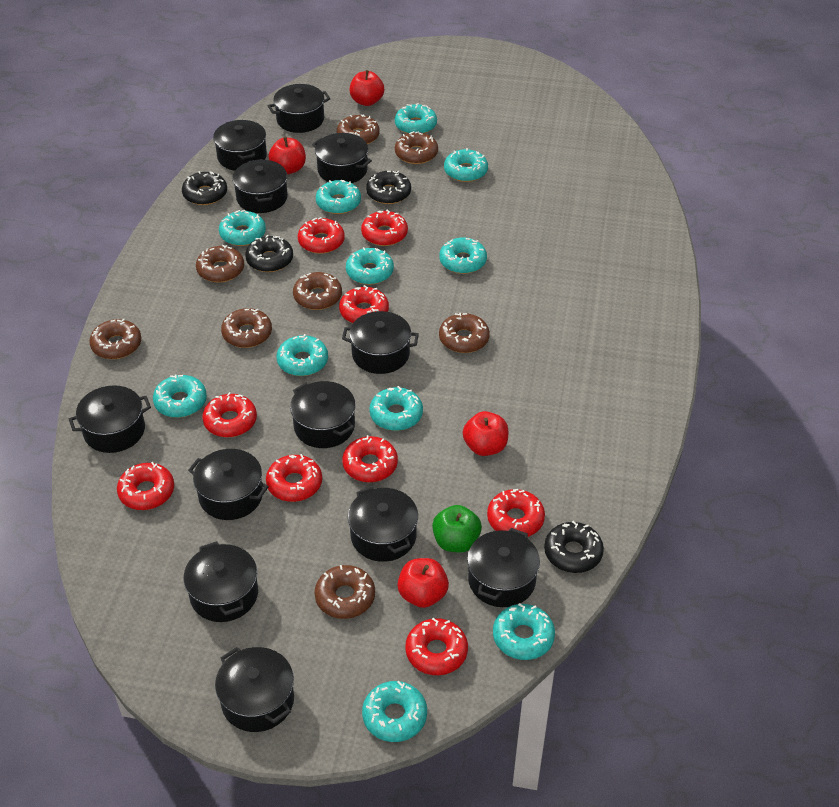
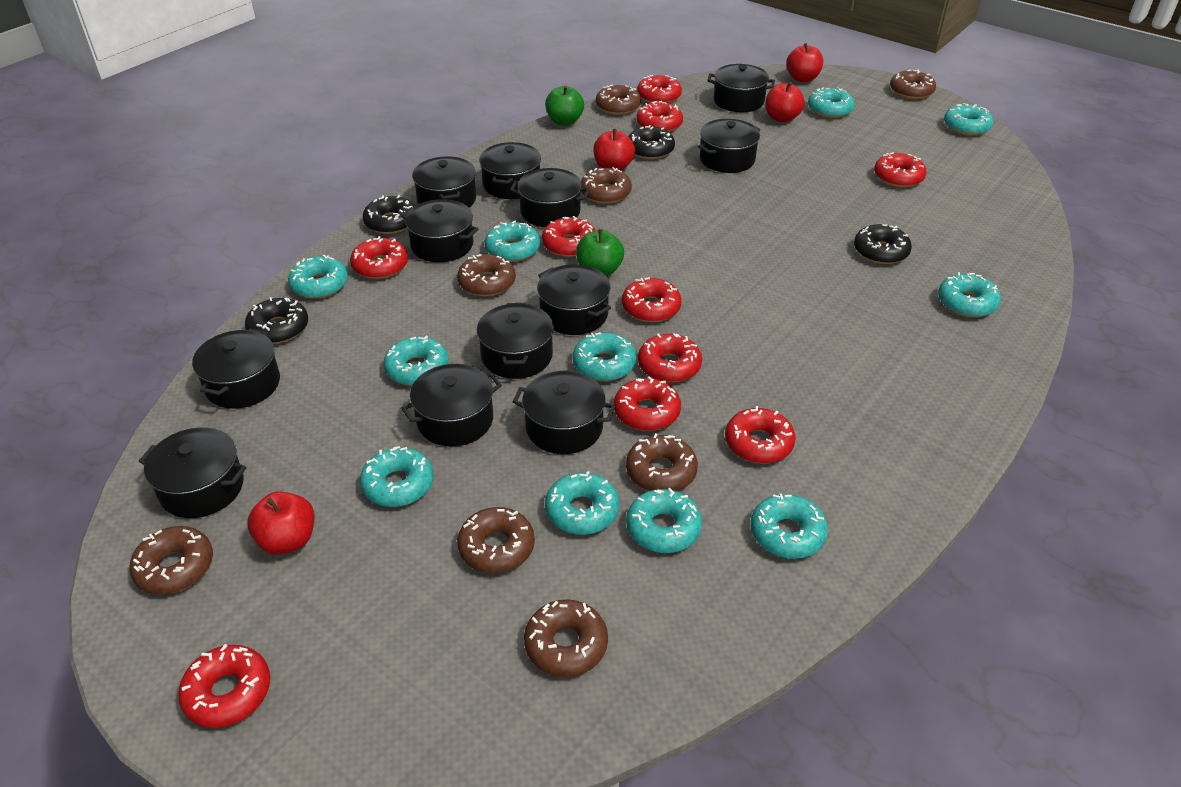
green apple: [432,505,482,553] = 1 -> [545,86,584,126] [576,229,624,277] = 2
red donut: [117,462,174,510] [202,392,257,437] [266,454,322,502] [298,217,345,254] [339,285,389,323] [342,435,398,482] [361,210,408,246] [405,618,468,675] [487,489,545,537] = 9 -> [178,644,270,728] [350,236,408,279] [542,216,596,257] [614,376,681,431] [622,277,682,322] [636,101,683,132] [637,75,682,103] [638,333,702,382] [725,406,796,463] [874,152,927,187] = 10

